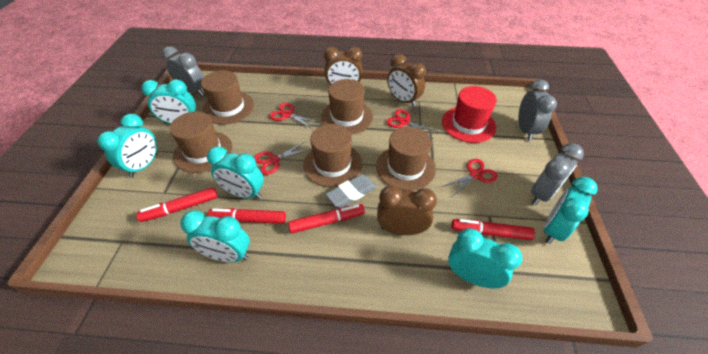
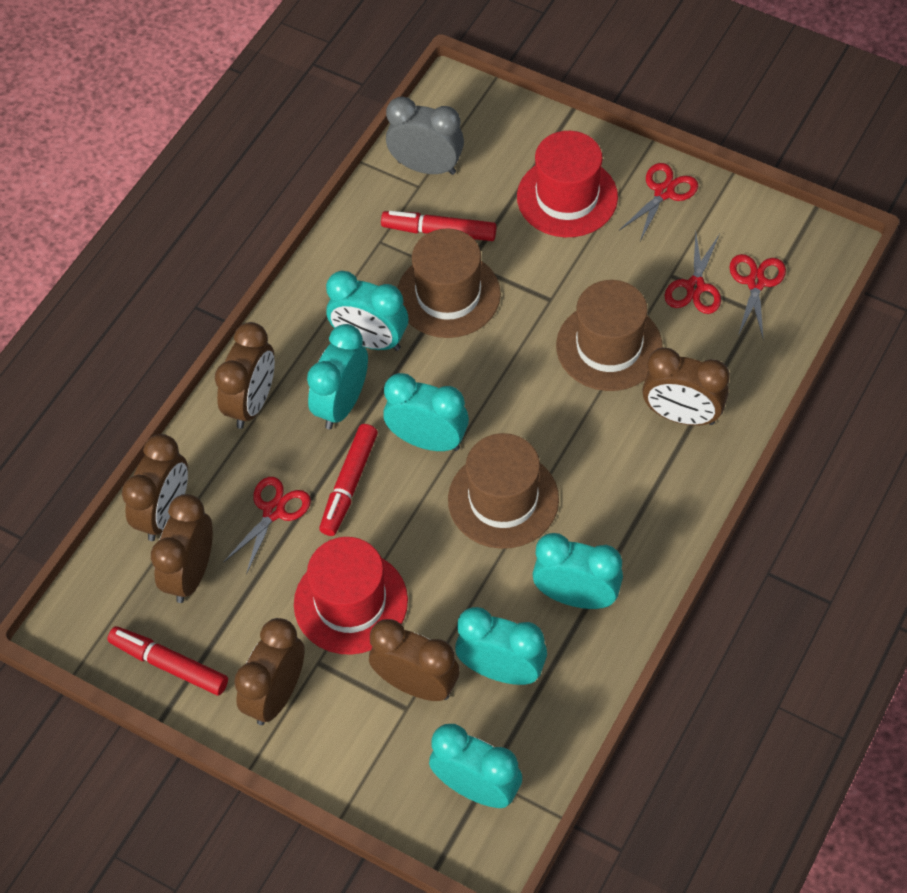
brown clock: [324,47,363,85] [377,186,437,235] [387,54,426,107] = 3 -> [122,434,188,541] [151,494,213,603] [215,322,275,429] [234,618,305,725] [369,619,460,701] [642,348,730,426] = 6
brown hat: [170,112,232,173] [201,71,254,125] [303,124,362,187] [321,79,373,134] [376,127,436,191] = 5 -> [398,228,501,338] [448,433,559,549] [556,280,663,391] = 3
grey clock: [162,47,204,96] [519,79,557,141] [531,143,584,205] = 3 -> [386,97,464,175] = 1
grey eraser: [326,174,377,208] = 1 -> none = 0
red hat: [442,86,497,143] = 1 -> [294,537,408,655] [517,131,618,237] = 2
red marker: [136,187,217,222] [208,208,286,224] [288,204,365,233] [451,219,535,240] = 4 -> [107,626,228,695] [319,424,378,536] [381,211,496,241] = 3

